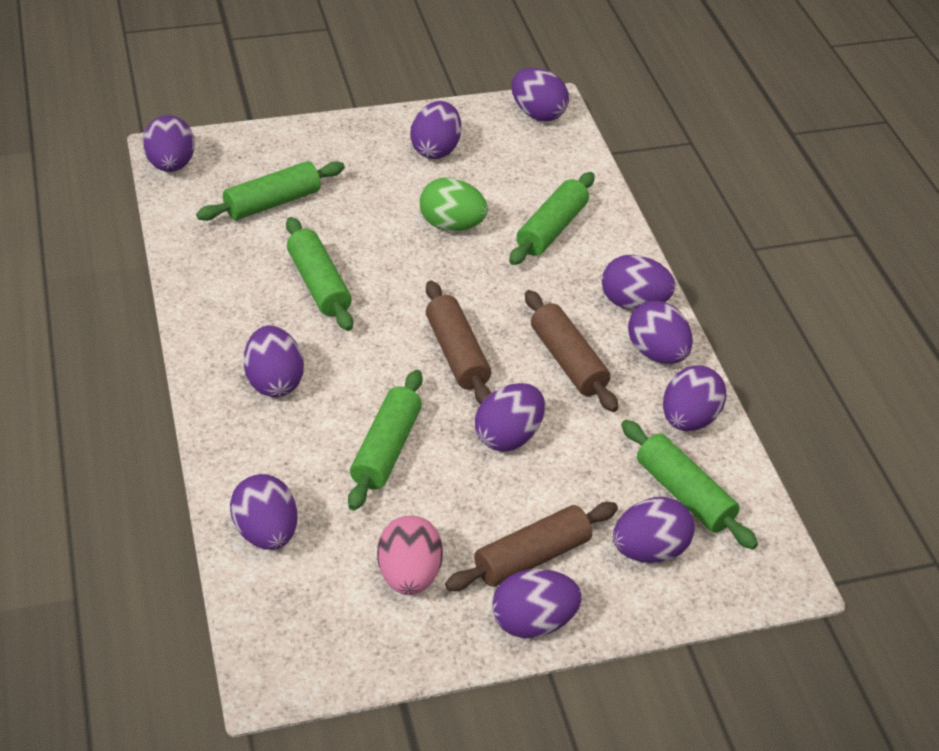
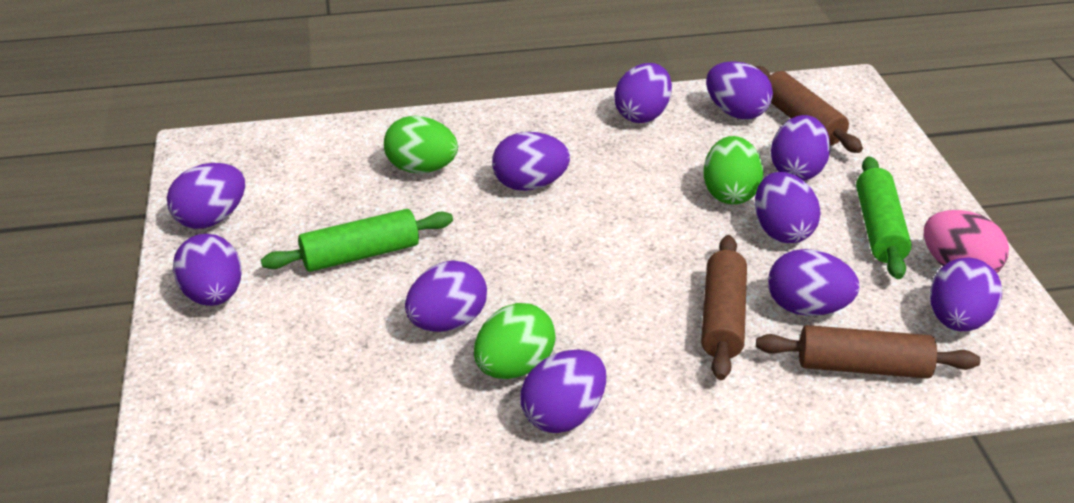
green egg: [420,177,488,231] = 1 -> [384,116,458,174] [474,303,556,379] [703,136,764,204] = 3
green rolling pin: [196,161,345,221] [286,217,353,331] [348,370,423,510] [509,172,595,265] [621,420,758,549] = 5 -> [261,209,453,272] [856,156,912,279] = 2

